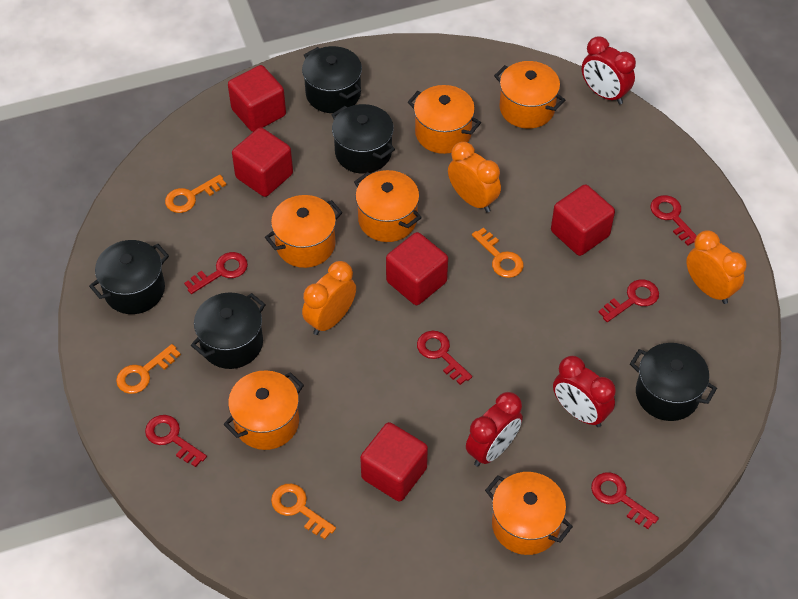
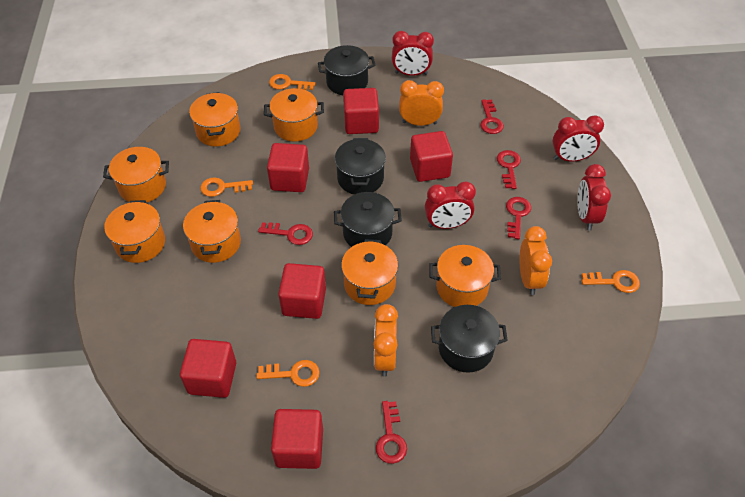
black pot: [89,240,169,314] [191,292,266,369] [302,46,362,113] [331,104,395,174] [630,343,717,421] = 5 -> [318,45,376,95] [334,192,402,247] [335,138,386,195] [431,305,508,373] = 4
orange pot: [223,370,304,450] [265,195,343,268] [354,170,422,242] [408,85,481,154] [485,472,573,555] [494,61,565,129] = 6 -> [103,147,169,203] [104,200,165,263] [183,200,241,263] [189,92,240,147] [264,88,324,142] [341,239,398,305] [429,245,501,307] = 7
red clock: [466,392,523,467] [553,356,616,427] [582,37,636,104] = 3 -> [392,31,434,76] [425,181,476,229] [552,115,604,162] [577,164,611,230] = 4
red cube: [228,65,286,132] [232,128,293,197] [360,422,428,502] [386,232,448,305] [551,184,615,256] = 5 -> [180,339,236,398] [267,143,309,192] [271,409,323,469] [278,263,326,319] [343,88,379,134] [410,131,453,182] = 6
red key: [145,415,207,467] [184,252,248,294] [417,331,472,385] [591,472,659,529] [599,279,659,322] [651,195,697,246] = 6 -> [258,222,313,245] [376,401,407,464] [480,99,504,134] [497,150,521,189] [506,197,531,239] = 5

